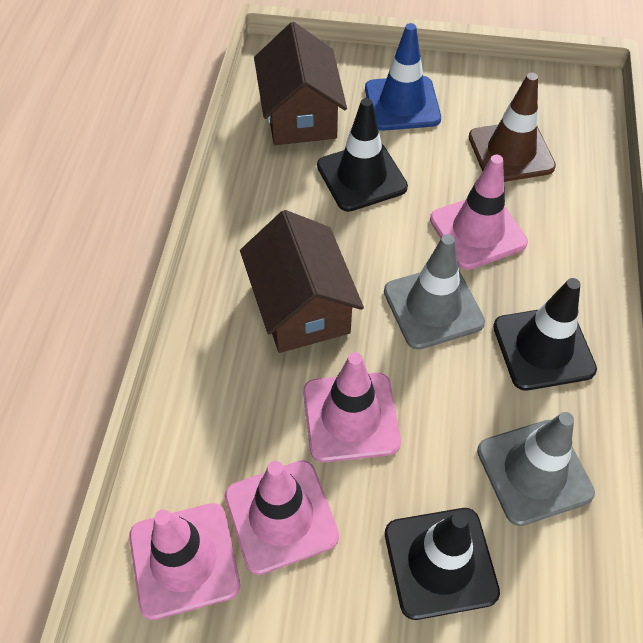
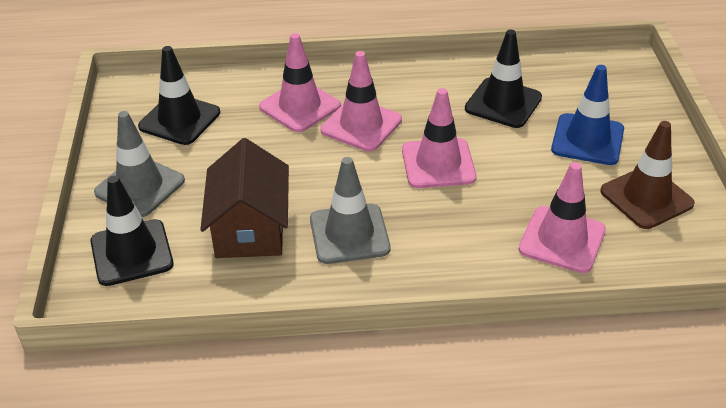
brown house: [240,210,364,353] [254,22,347,145] = 2 -> [200,138,289,258] = 1

